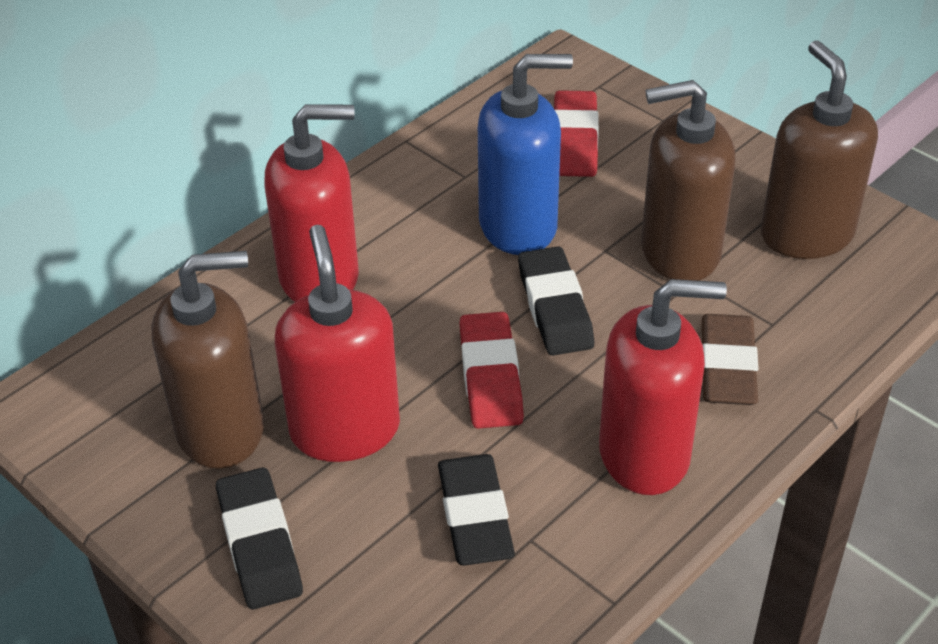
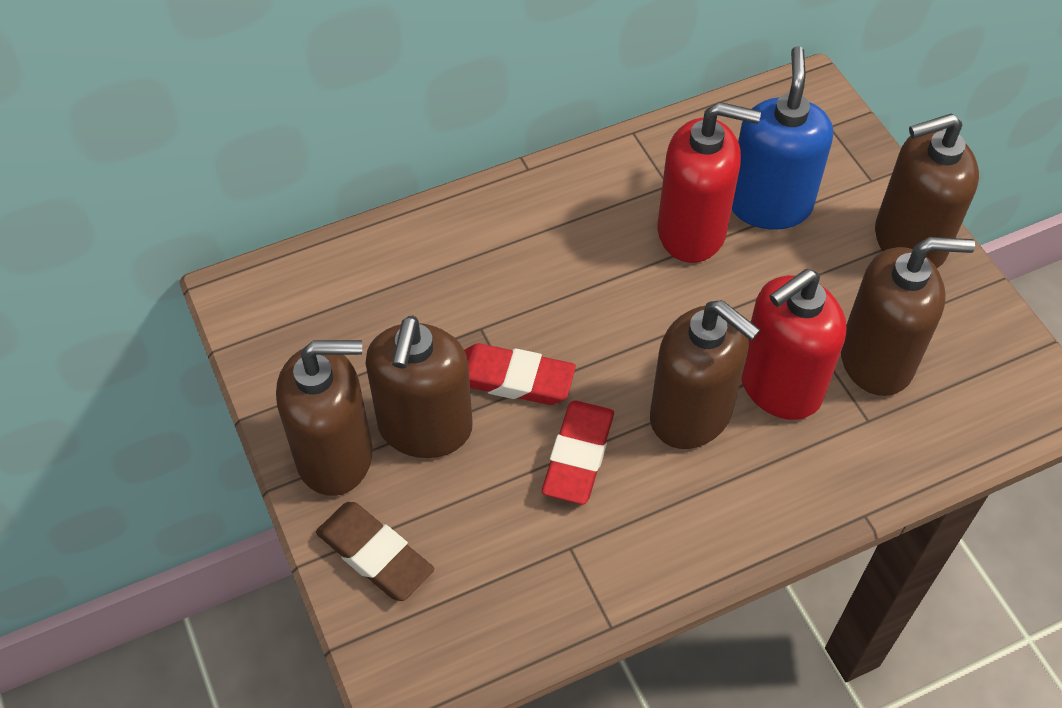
black eraser: [216,467,303,610] [438,454,515,566] [518,246,594,356] = 3 -> none = 0
brown soap dispenser: [151,251,264,469] [641,80,735,281] [761,40,878,259] = 3 -> [276,340,373,496] [366,316,473,458] [650,300,760,449] [841,237,975,396] [875,113,979,268] = 5
red soap dispenser: [264,104,359,302] [275,225,400,462] [599,279,727,495] = 3 -> [658,102,761,263] [741,269,846,420] = 2

